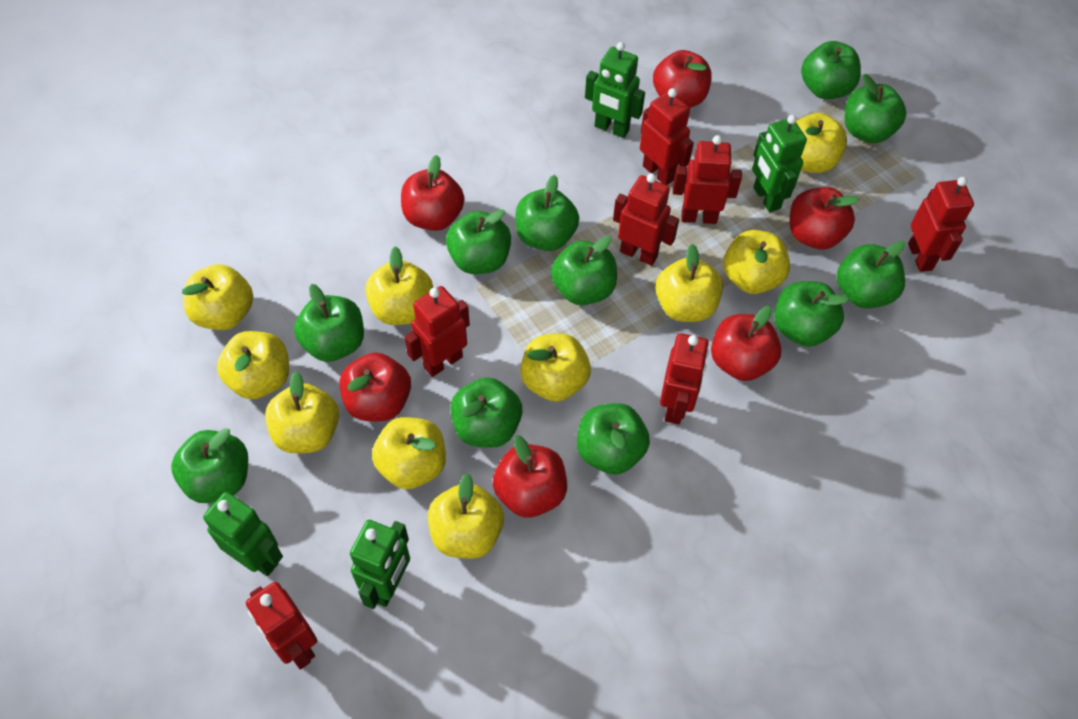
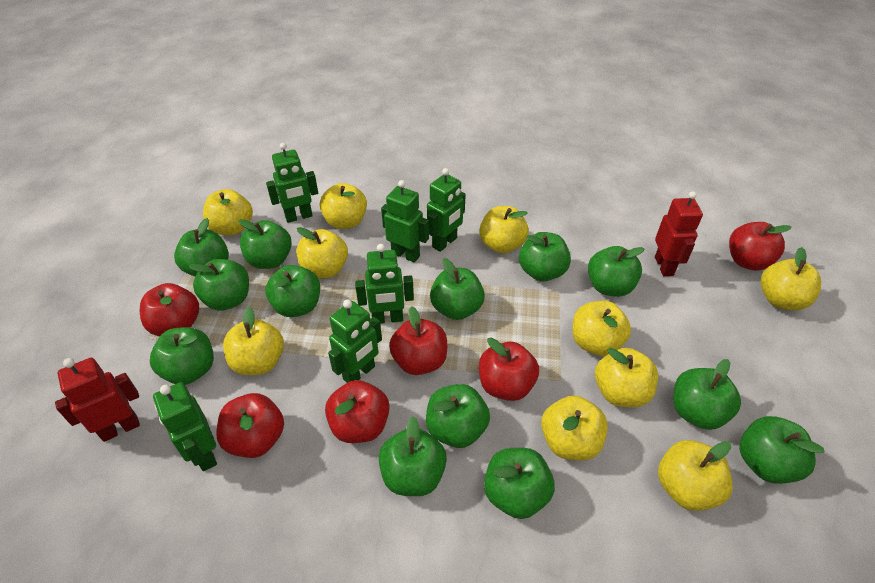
green apple: [171,428,248,503] [294,284,364,362] [446,209,511,274] [450,378,522,448] [515,175,579,251] [551,236,617,305] [577,403,650,475] [774,281,848,347] [801,41,861,99] [837,241,905,309] [845,74,906,143] = 11 -> [150,327,214,385] [174,218,229,276] [189,259,249,311] [238,219,292,269] [265,265,320,317] [379,416,447,496] [426,384,490,448] [430,258,485,320] [484,448,555,519] [519,232,571,282] [588,246,644,297] [673,359,741,430] [739,416,825,484] = 13
green robot: [203,492,283,576] [350,520,410,609] [585,42,645,138] [752,115,807,212] = 4 -> [153,382,217,471] [266,143,318,223] [328,300,382,383] [355,244,414,324] [381,180,429,263] [427,168,466,252] = 6
red robot: [246,582,317,670] [404,286,470,377] [613,173,679,266] [640,88,694,185] [660,333,709,424] [673,135,742,224] [908,177,974,272] = 7 -> [55,358,140,442] [655,191,703,276] = 2

